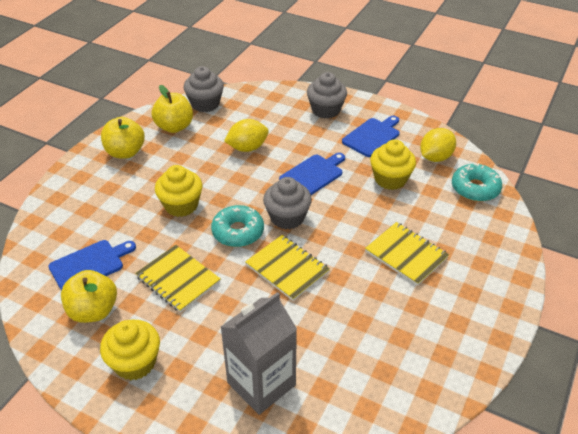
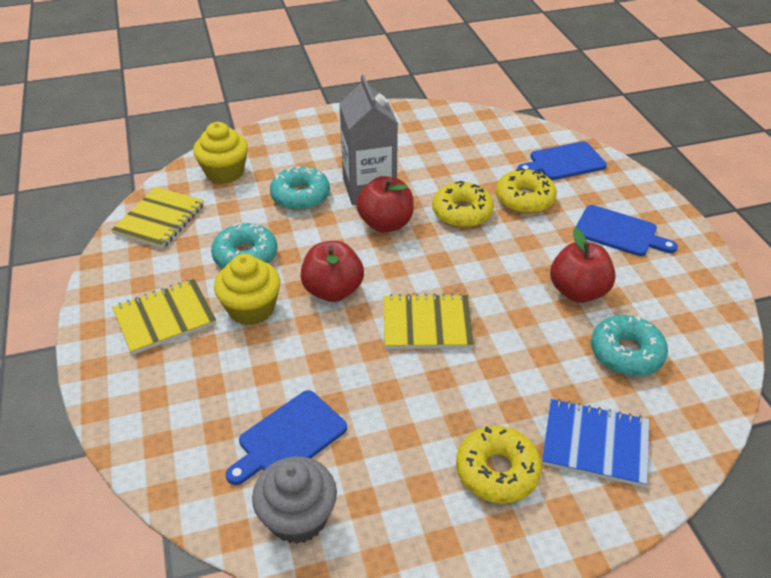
blue notebook: none = 0 -> [542,399,649,487] = 1
grey cupcake: [184,66,224,112] [263,177,312,230] [307,72,347,119] = 3 -> [252,456,337,544] = 1
red apple: none = 0 -> [300,241,364,302] [356,176,414,233] [550,227,616,303] = 3
turquoise donut: [211,205,264,247] [452,163,502,202] = 2 -> [211,223,277,268] [270,166,330,210] [591,315,668,376] = 3
yellow apple: [61,270,117,323] [101,117,145,159] [151,85,193,133] = 3 -> none = 0
yellow cupcake: [100,320,160,380] [155,165,202,217] [370,139,416,190] = 3 -> [193,122,248,184] [214,254,280,325] = 2
yellow donut: none = 0 -> [432,180,494,228] [456,426,542,504] [496,168,557,214] = 3
yellow lemon: [224,119,269,152] [420,128,456,162] = 2 -> none = 0

